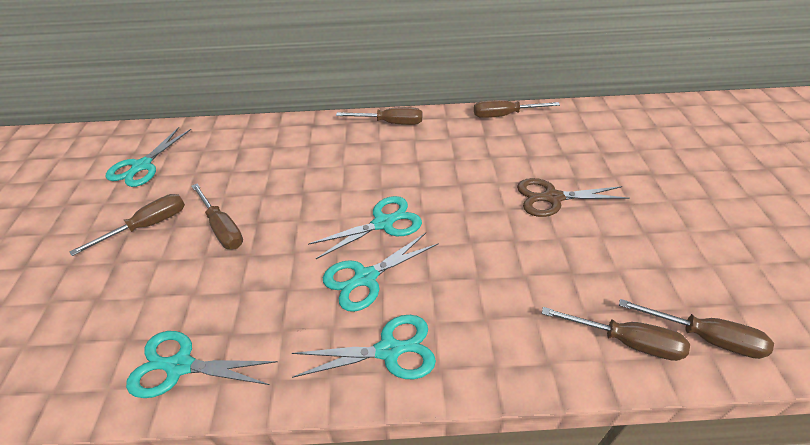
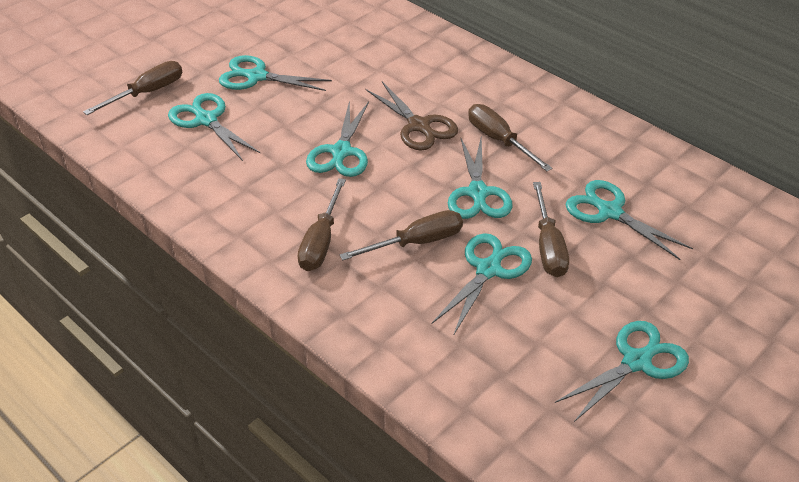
brown screwdriver: [70,194,185,256] [191,184,243,249] [336,107,422,125] [474,100,560,118] [542,307,690,361] [619,299,774,359] = 6 -> [83,61,182,115] [298,178,346,271] [340,210,463,260] [468,104,552,171] [533,182,569,277] = 5
turquoise scissors: [106,127,191,187] [126,331,278,398] [292,315,436,379] [308,196,422,259] [323,233,439,312] = 5 -> [168,93,261,161] [219,55,332,91] [306,100,369,177] [431,233,532,334] [448,138,513,219] [555,321,689,422] [565,180,693,260] = 7

